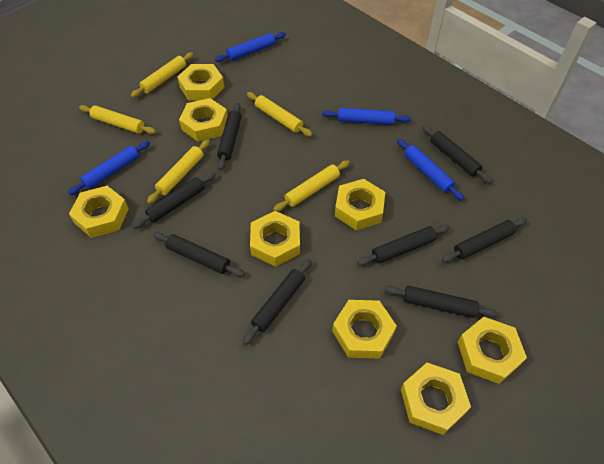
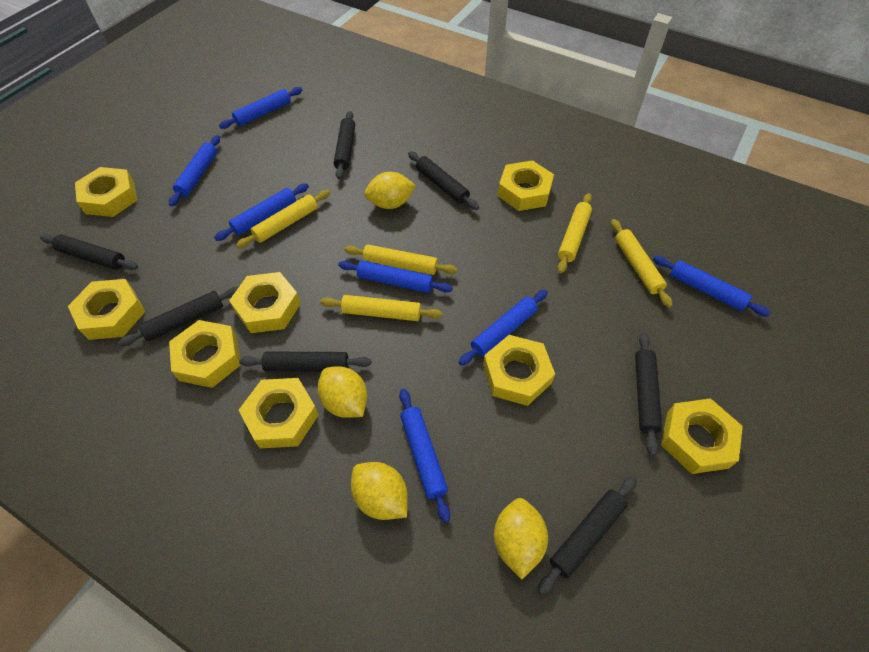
black rolling pin: [132,172,216,229] [153,232,244,277] [217,103,242,170] [243,259,312,345] [357,224,450,266] [384,285,499,318] [422,125,492,184] [442,217,527,262] = 8 -> [40,234,138,270] [118,287,239,346] [239,352,371,372] [334,111,355,179] [408,151,479,210] [537,476,637,595] [635,333,662,456] = 7
blue rolling pin: [68,141,150,195] [215,32,286,62] [322,108,411,125] [397,139,464,201] = 4 -> [169,135,220,207] [214,183,309,241] [219,87,302,129] [338,260,453,293] [399,389,450,523] [459,290,548,366] [653,256,771,317] = 7
yellow lemon: none = 0 -> [317,366,367,418] [351,462,408,520] [364,172,416,209] [494,498,548,579] = 4

